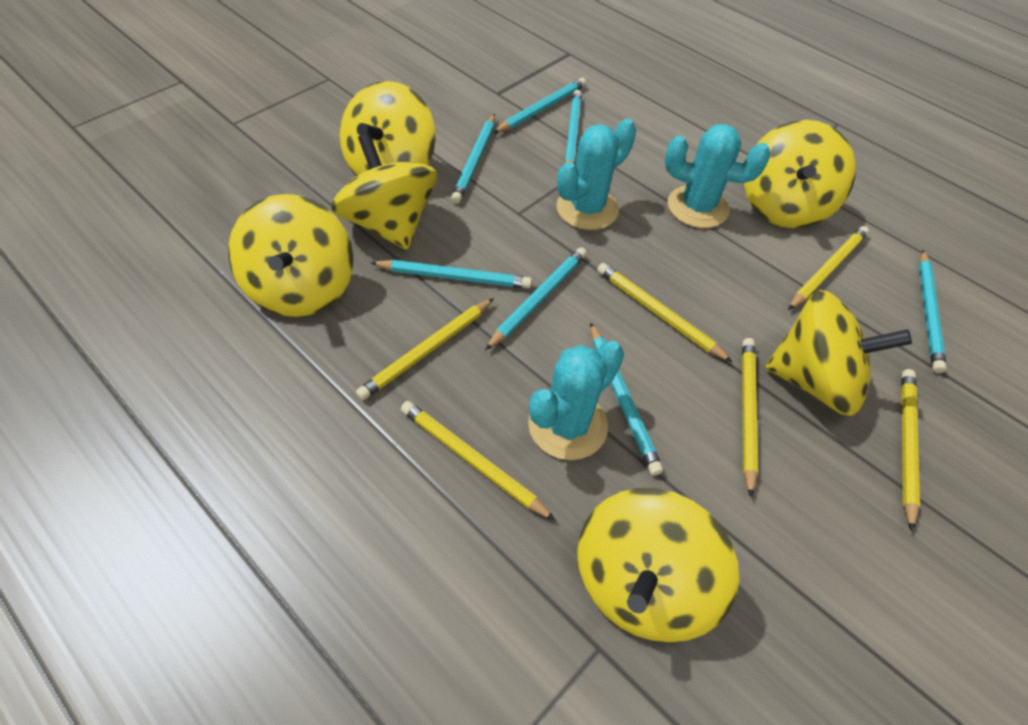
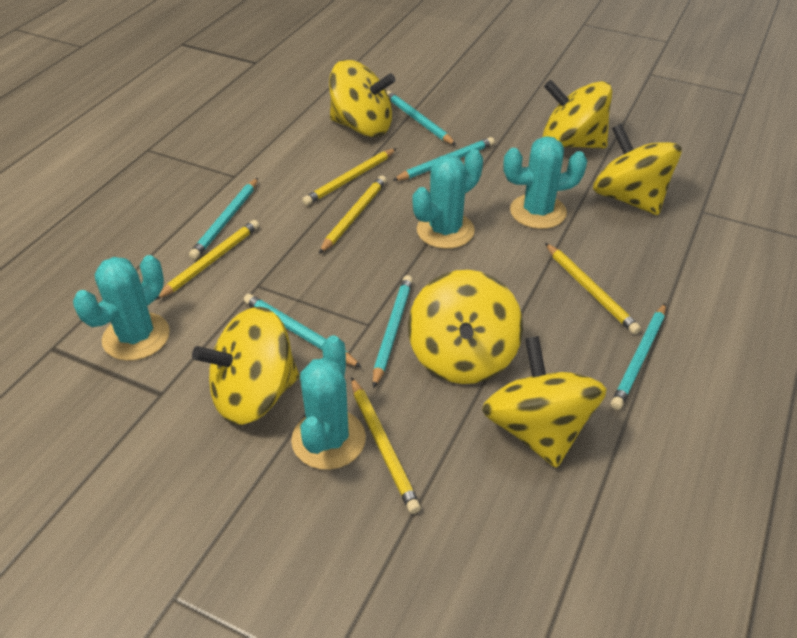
turquoise cactus: [528,341,624,460] [556,118,636,230] [665,124,770,228] = 3 -> [73,255,170,361] [291,335,366,470] [413,149,483,249] [503,136,587,229] = 4
turquoise pencil: [370,260,532,289] [451,114,495,204] [485,247,587,350] [493,78,586,133] [565,90,582,163] [590,322,663,476] [918,250,947,373] = 7 -> [189,178,258,260] [244,294,361,367] [373,275,413,388] [386,91,456,145] [392,137,495,181] [611,303,666,410] = 6
yellow pencil: [356,298,494,400] [401,401,555,520] [597,263,733,363] [742,338,758,498] [788,226,869,310] [901,369,920,531] = 6 -> [155,220,259,300] [302,148,397,206] [319,176,387,254] [351,377,421,514] [545,243,641,334] = 5

